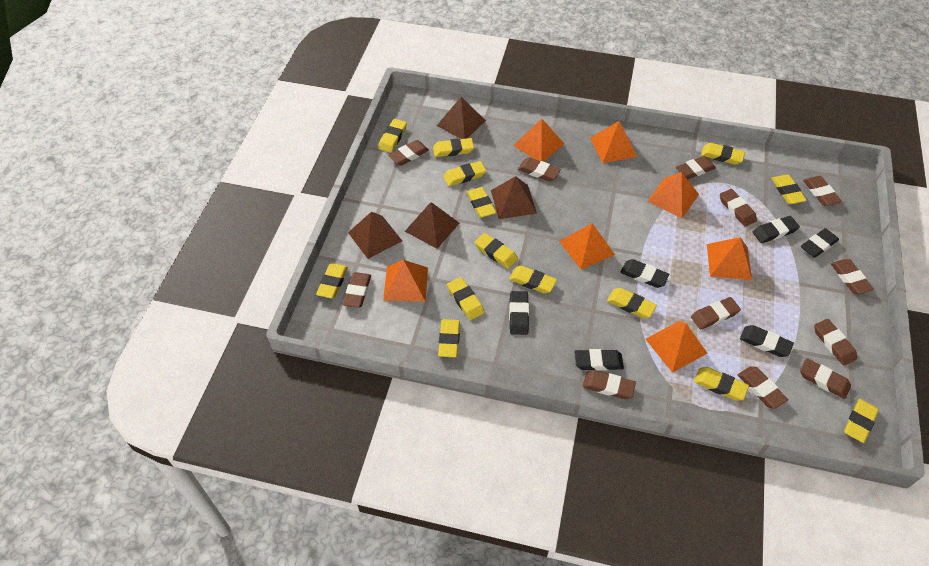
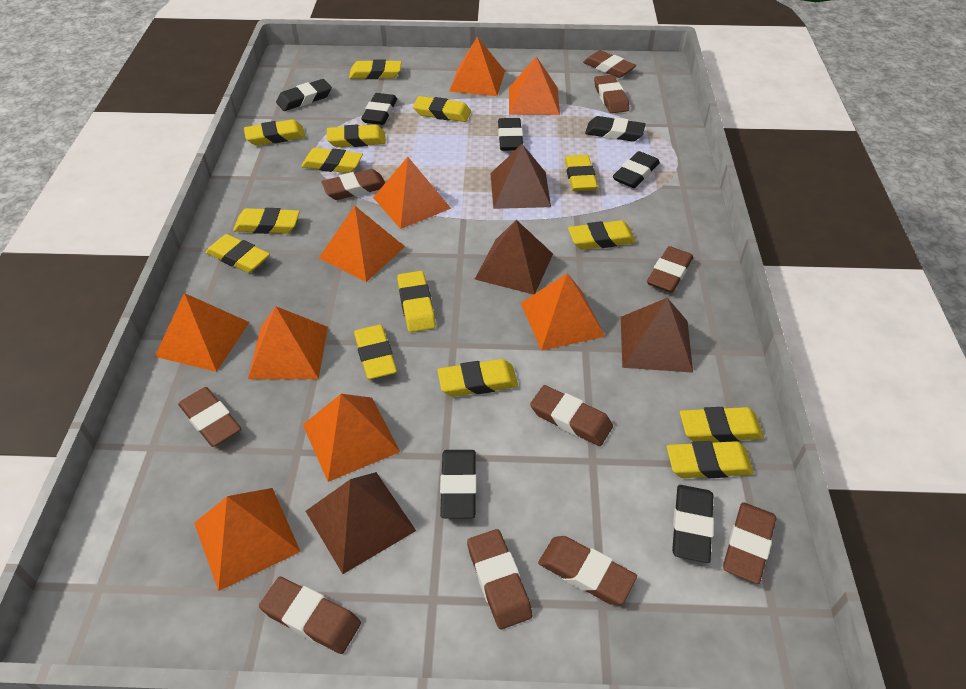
black eraser: [509,291,529,335] [575,349,624,371] [620,259,669,288] [740,325,794,357] [753,216,800,243] [801,228,839,258] = 6 -> [276,79,332,111] [361,93,397,125] [440,450,477,519] [498,118,523,151] [585,116,645,142] [613,151,660,188] [672,485,714,563] = 7
brown eraser: [343,272,371,308] [388,140,429,166] [518,157,561,182] [583,370,636,399] [676,156,716,179] [691,297,741,330] [720,189,757,227] [738,366,788,409] [800,358,851,399] [803,176,842,206] [814,319,857,366] [831,259,874,294] = 12 -> [178,387,241,447] [259,576,361,654] [321,169,385,200] [467,529,532,629] [530,385,613,446] [538,536,637,604] [583,50,636,78] [594,75,629,113] [647,246,693,293] [723,502,776,584] = 10
orange pyramid: [383,260,428,302] [513,118,564,162] [559,223,615,270] [590,121,637,163] [645,321,707,373] [647,172,699,218] [707,237,752,280] = 7 -> [155,293,249,372] [194,488,301,591] [248,306,328,379] [303,394,400,482] [319,206,405,282] [373,157,451,229] [449,37,505,96] [509,56,560,115] [521,273,605,351] = 9

